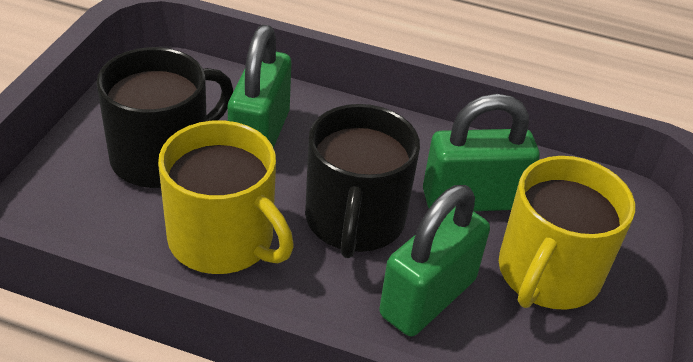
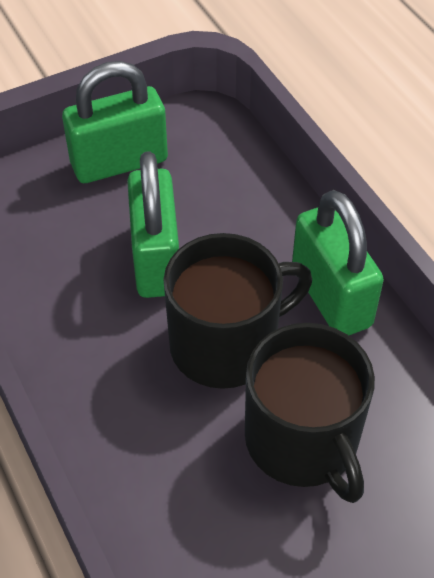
yellow mug: [158,120,294,274] [499,156,635,310] = 2 -> none = 0

